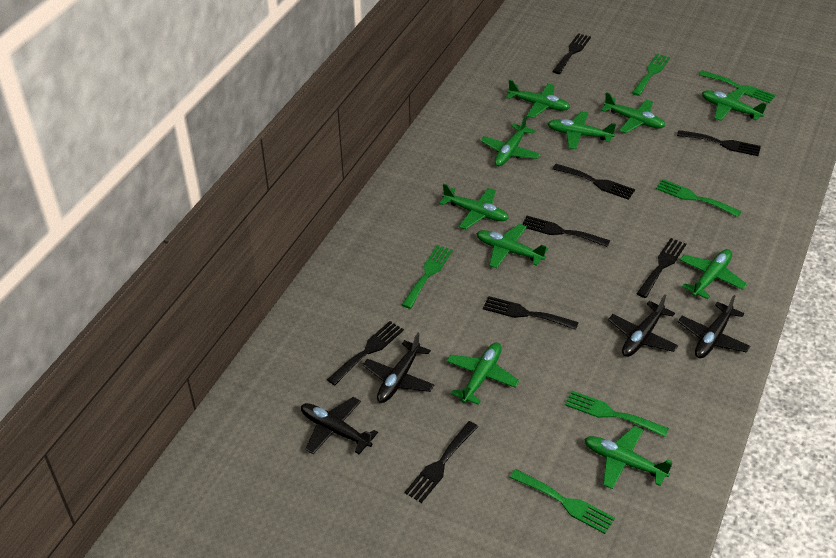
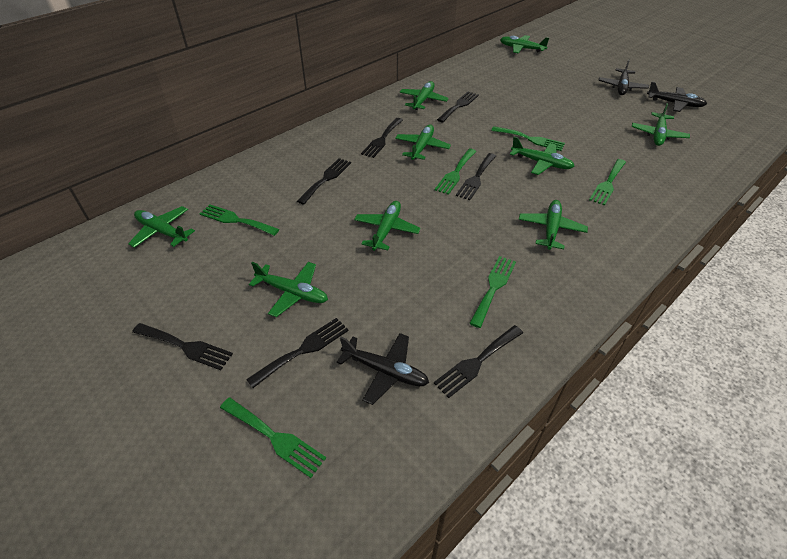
black fork: [327,321,404,385] [405,421,478,503] [483,296,579,330] [522,216,610,247] [552,33,591,74] [553,164,635,200] [636,238,687,298] [677,130,761,156] = 8 -> [132,323,233,370] [246,318,349,388] [297,158,351,205] [361,118,403,158] [434,325,523,398] [437,92,479,123] [456,153,496,200] = 7
black plane: [301,397,378,454] [363,333,434,403] [608,295,678,357] [678,295,750,358] = 4 -> [337,333,429,405] [598,59,649,95] [647,81,707,112] = 3
green plane: [439,184,509,230] [446,342,519,405] [476,224,548,268] [481,115,540,166] [506,80,570,118] [547,111,616,149] [584,426,672,489] [601,92,665,133] [680,249,747,299] [702,88,767,121] = 10 -> [128,206,195,248] [249,262,328,317] [354,201,421,251] [395,125,451,160] [400,81,449,110] [500,35,549,54] [510,137,574,175] [519,200,588,250] [632,103,690,146] = 9

